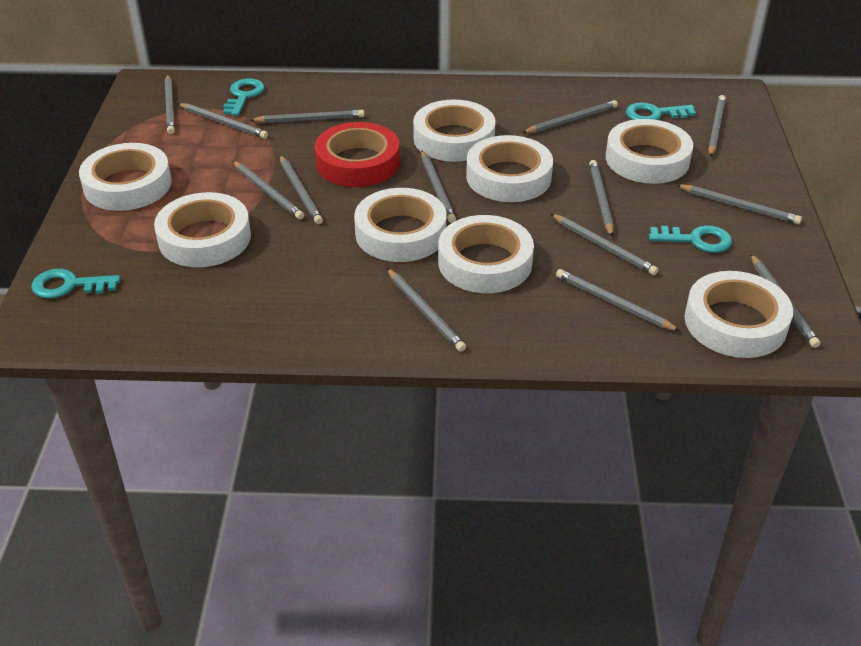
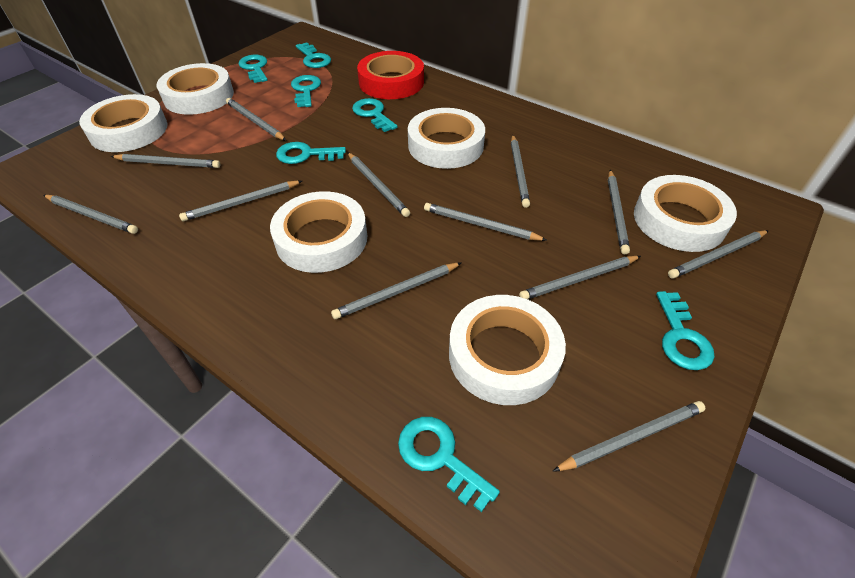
grey pencil: [165,75,175,134] [178,103,268,139] [233,161,304,220] [250,110,364,123] [280,155,323,224] [387,268,466,352] [421,151,456,223] [522,100,618,133] [551,214,658,275] [556,269,680,331] [589,160,614,237] [677,184,802,224] [708,95,726,157] [751,254,820,348] = 14 -> [44,195,138,234] [111,154,220,168] [179,181,302,221] [226,98,286,141] [331,262,462,319] [348,152,410,217] [424,203,547,241] [511,135,530,208] [519,256,641,299] [552,401,706,472] [608,170,630,254] [668,230,769,278] = 12
turquoise key: [32,269,120,299] [223,78,265,116] [626,102,696,120] [649,225,732,253] = 4 -> [239,55,268,83] [276,142,346,164] [291,75,321,107] [296,42,331,68] [352,98,398,132] [398,417,500,512] [656,291,714,370] = 7
white tape: [79,143,172,211] [154,192,251,267] [354,188,447,262] [413,99,496,162] [438,215,534,293] [466,135,553,202] [606,119,693,184] [684,271,793,358] = 8 -> [79,94,167,152] [157,63,234,115] [270,191,367,273] [408,108,485,169] [449,295,566,405] [634,175,737,252] = 6

